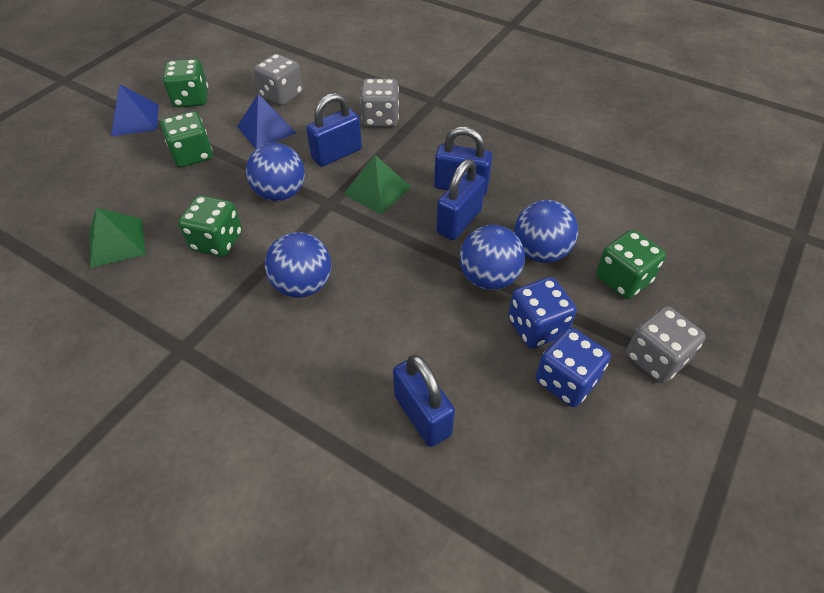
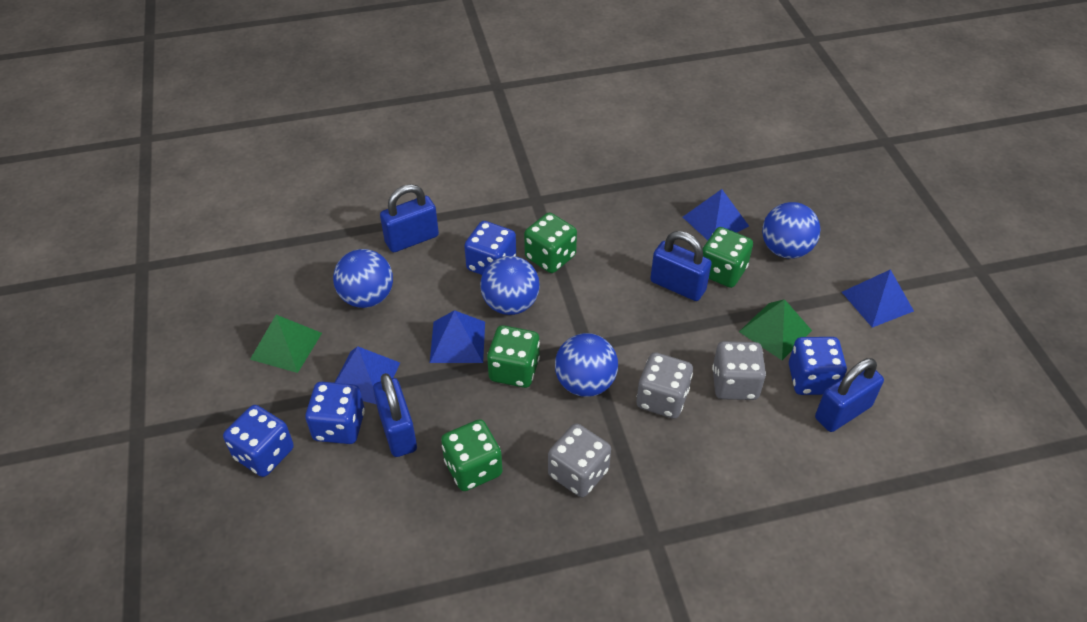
blue dice: [508,277,577,348] [535,327,611,407] = 2 -> [223,405,294,477] [305,382,365,444] [464,221,516,275] [789,337,847,395] = 4
blue pyramid: [111,84,159,136] [237,94,296,149] = 2 -> [335,347,400,404] [430,310,485,363] [683,189,749,240] [842,269,914,328] = 4

